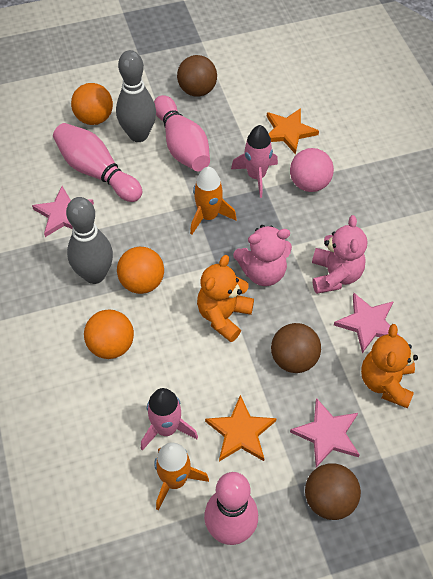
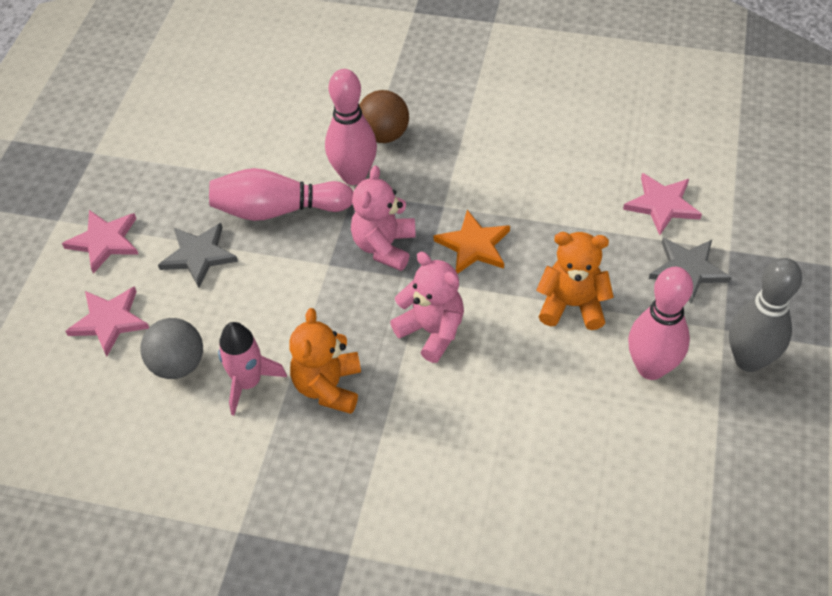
brown ball: [177,55,217,97] [271,323,321,373] [305,463,361,520] = 3 -> [359,90,409,143] = 1
grey ball: none = 0 -> [140,318,203,379] = 1
grey bowling pin: [66,197,113,284] [116,50,156,142] = 2 -> [729,258,802,372] = 1
grey star: none = 0 -> [158,223,238,288] [649,238,732,304] = 2
orange ball: [71,83,113,125] [84,310,134,359] [117,247,164,294] = 3 -> none = 0
orange rocket: [154,442,209,510] [190,167,237,235] = 2 -> none = 0
orange star: [205,395,277,461] [267,108,319,154] = 2 -> [434,210,510,274] = 1
pink ball: [290,148,334,192] = 1 -> none = 0
pink rocket: [141,388,198,451] [231,125,278,198] = 2 -> [218,322,287,416] = 1

